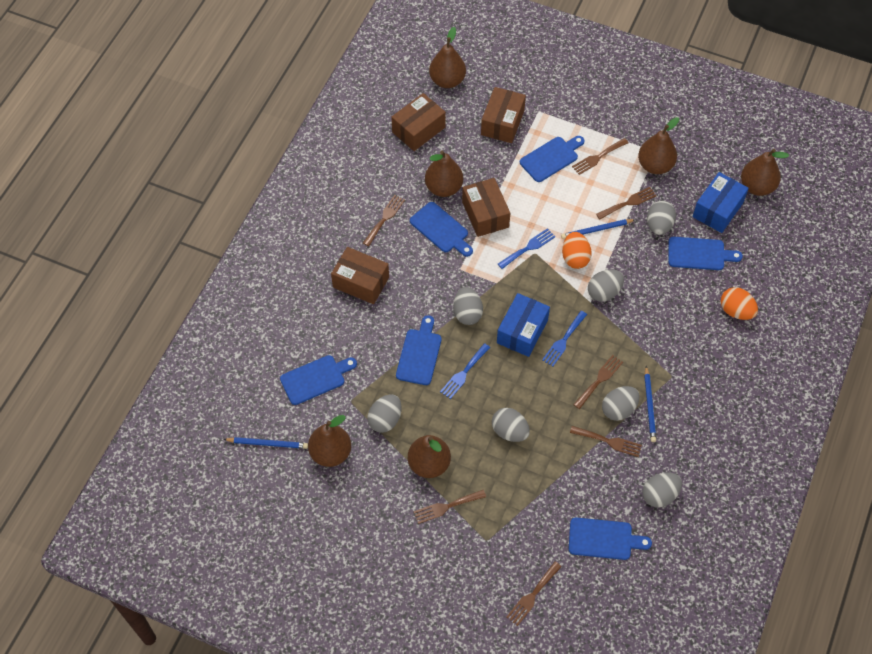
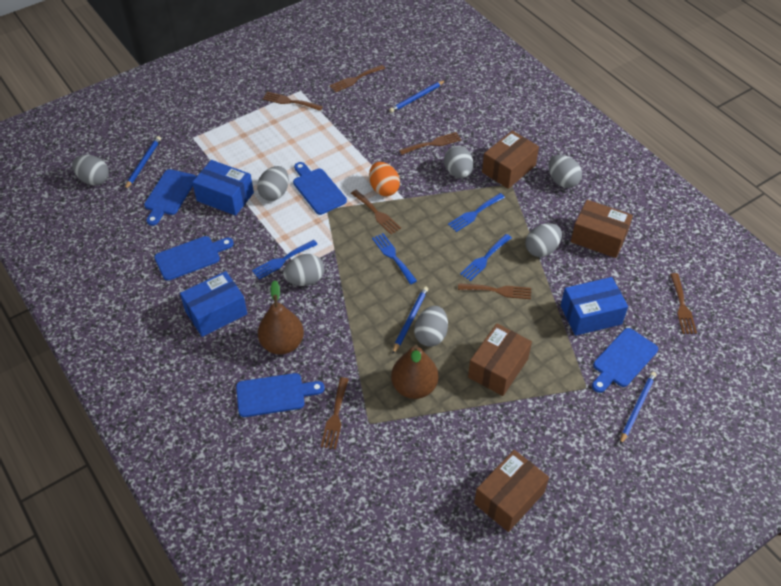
blue box: [497,293,550,357] [692,172,749,233] = 2 -> [180,271,247,337] [192,160,254,216] [560,277,628,336] = 3
blue cutting board: [280,355,357,405] [396,315,441,385] [410,202,473,257] [520,136,584,182] [569,518,652,560] [668,237,743,270] = 6 -> [144,169,196,226] [154,236,234,281] [236,373,325,417] [293,162,347,215] [592,328,658,393] = 5
blue fork: [440,343,490,399] [498,228,555,269] [542,311,587,367] = 3 -> [252,240,318,279] [372,233,417,284] [448,193,505,232] [460,234,512,281] = 4
blue pencil: [224,437,308,449] [561,219,636,239] [644,366,656,442] = 3 -> [125,136,161,189] [389,80,446,113] [393,286,428,354] [620,372,656,445] = 4
brown pear: [308,415,351,467] [408,435,451,478] [425,150,463,197] [429,27,466,88] [638,117,679,174] [741,149,789,196] = 6 -> [258,280,304,355] [391,345,438,399] = 2
orange egg: [562,232,592,269] [721,287,758,320] = 2 -> [369,162,400,196] = 1

